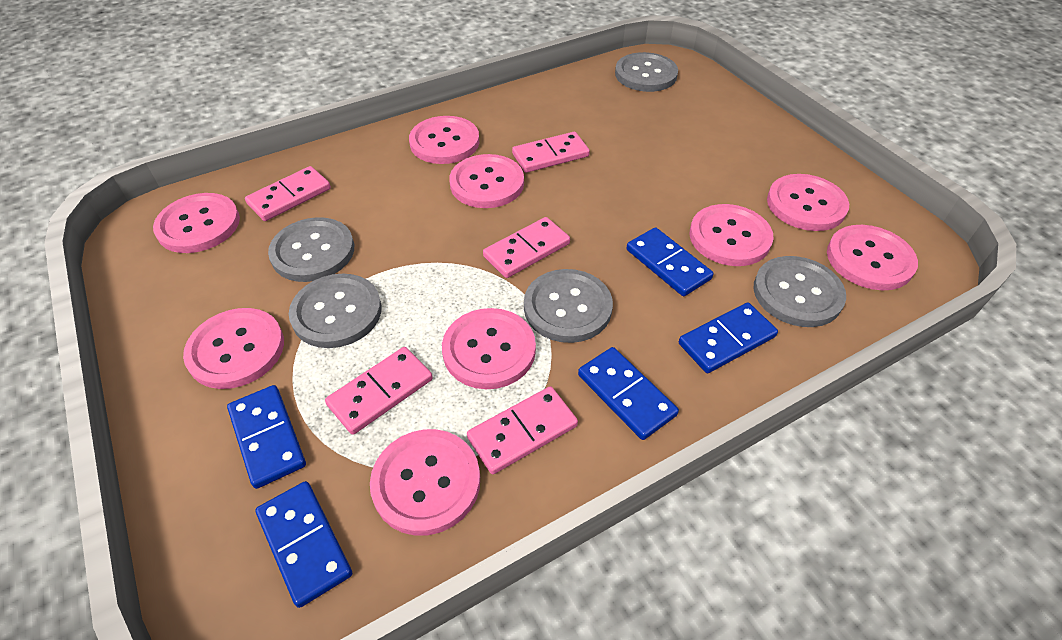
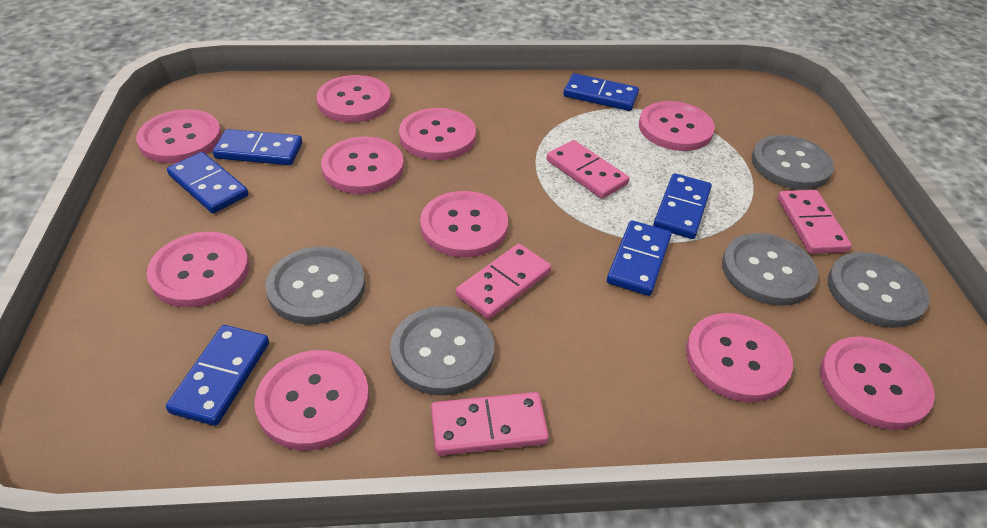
blue domino: [227,385,306,489] [255,481,352,608] [578,347,679,440] [627,227,714,296] [679,302,778,373] = 5 -> [166,325,269,426] [167,152,249,213] [213,129,302,165] [563,73,639,111] [607,220,671,296] [653,173,712,239] = 6
pink button: [153,193,240,253] [183,308,284,389] [370,429,480,536] [409,116,479,164] [442,308,536,389] [449,154,524,208] [689,204,773,266] [767,174,849,231] [827,225,918,290] = 9 -> [136,109,222,163] [147,232,249,307] [255,350,369,450] [316,75,391,122] [321,137,404,194] [399,108,476,160] [420,191,508,257] [639,101,715,151] [686,313,793,402] [820,336,935,430] = 10
pink domino: [245,166,331,221] [325,347,433,435] [467,386,578,474] [483,217,570,278] [512,132,590,173] = 5 -> [431,392,549,456] [456,244,551,320] [547,140,629,199] [778,190,852,254] = 4

